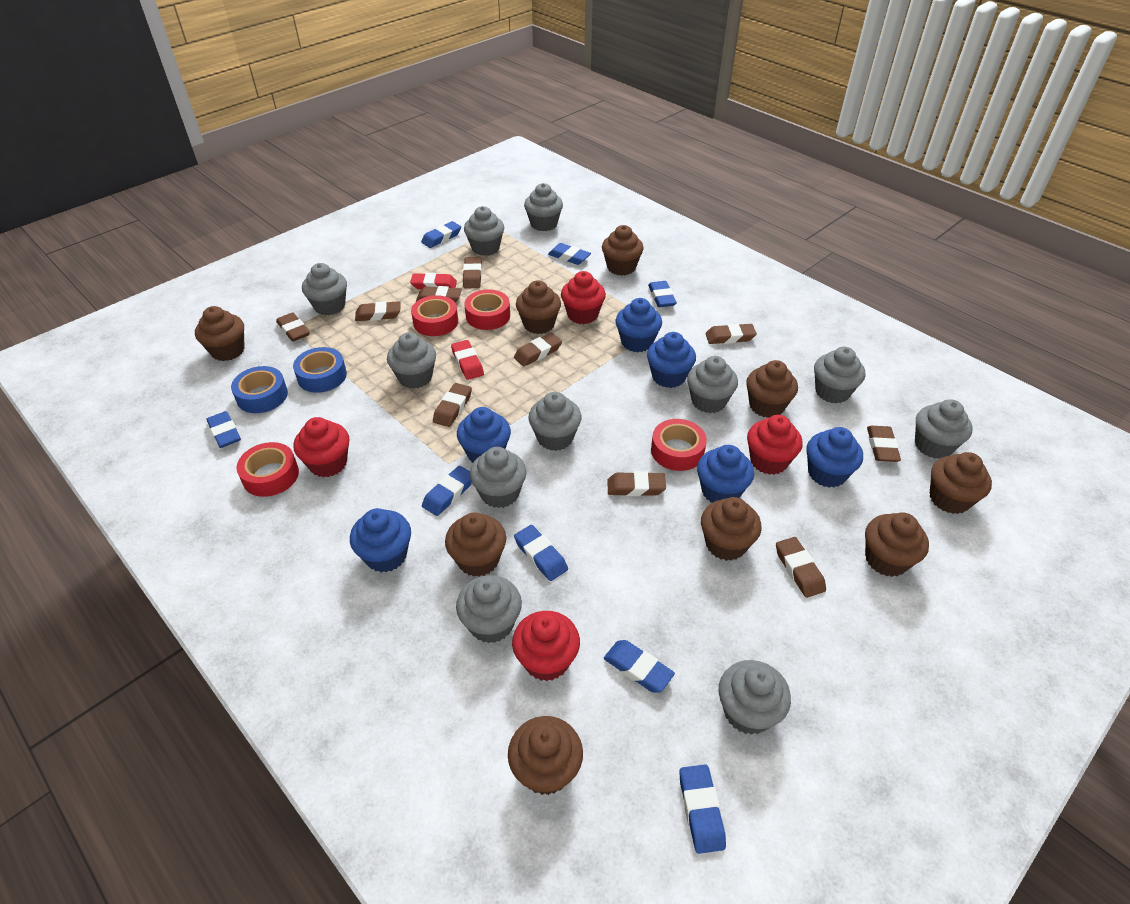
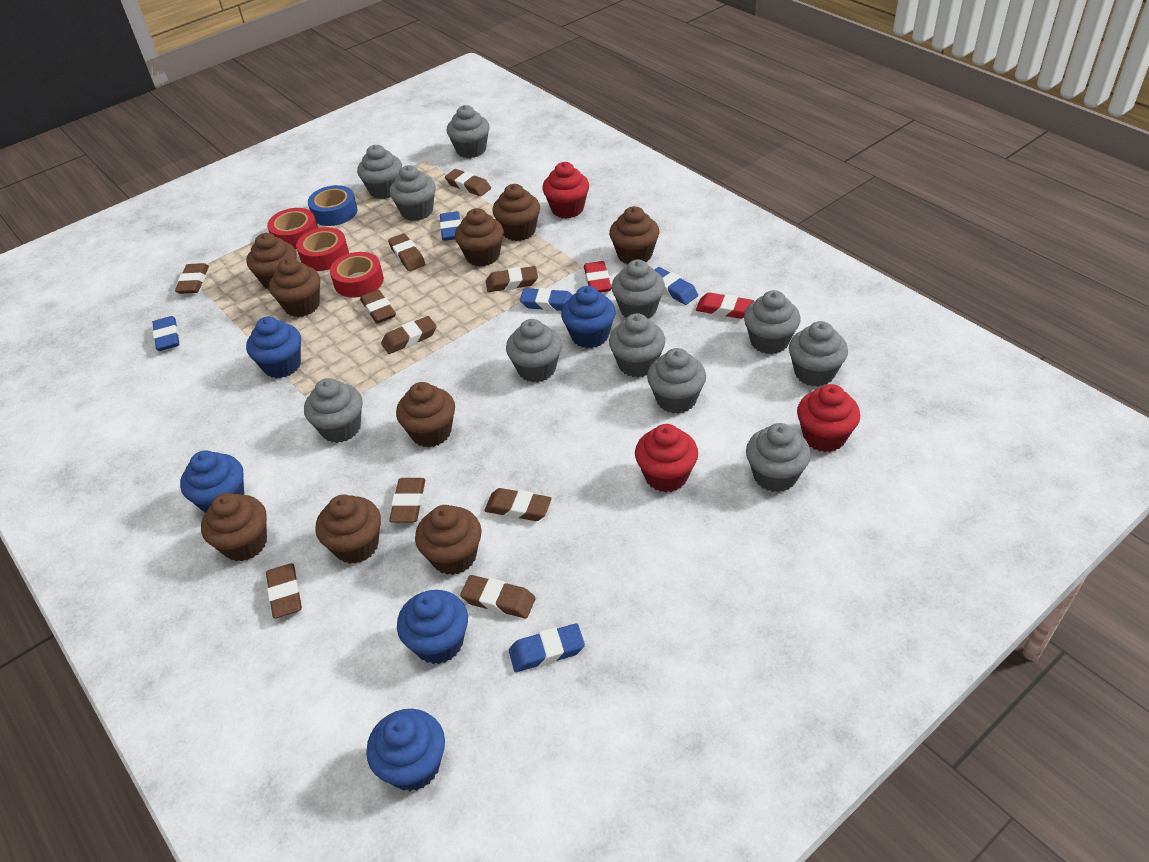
blue cupcake: [350,508,411,572] [457,407,511,463] [616,298,662,352] [647,332,696,388] [697,445,754,503] [806,427,863,488] = 6 -> [180,450,244,513] [246,317,301,378] [366,709,445,791] [397,590,468,664] [561,286,616,348] = 5
blue eraser: [206,411,241,448] [421,221,461,248] [422,466,472,516] [514,525,568,581] [548,243,591,265] [604,640,675,692] [648,281,677,307] [679,764,726,854] = 8 -> [152,316,179,351] [440,211,461,241] [509,623,585,672] [520,288,572,311] [654,267,698,305] = 5
blue tape: [231,366,288,413] [293,347,347,393] = 2 -> [308,185,358,226] = 1
red cupcake: [293,417,350,477] [512,611,580,681] [561,271,606,324] [747,415,803,475] = 4 -> [542,162,589,218] [635,424,698,492] [797,384,860,452] = 3
red tape: [236,442,299,497] [411,295,458,336] [464,289,510,330] [651,419,707,471] = 4 -> [267,208,318,249] [296,227,349,271] [330,252,384,298] = 3

